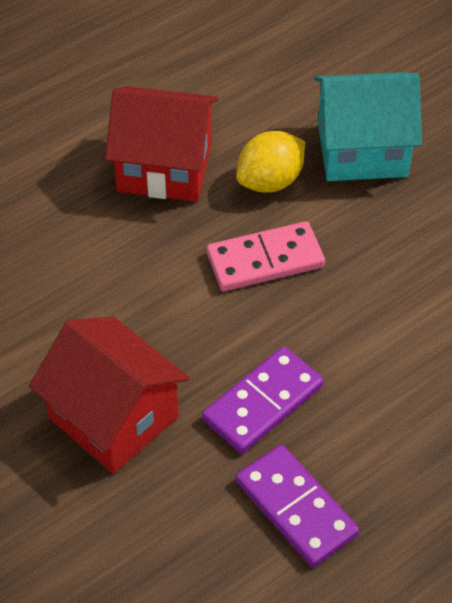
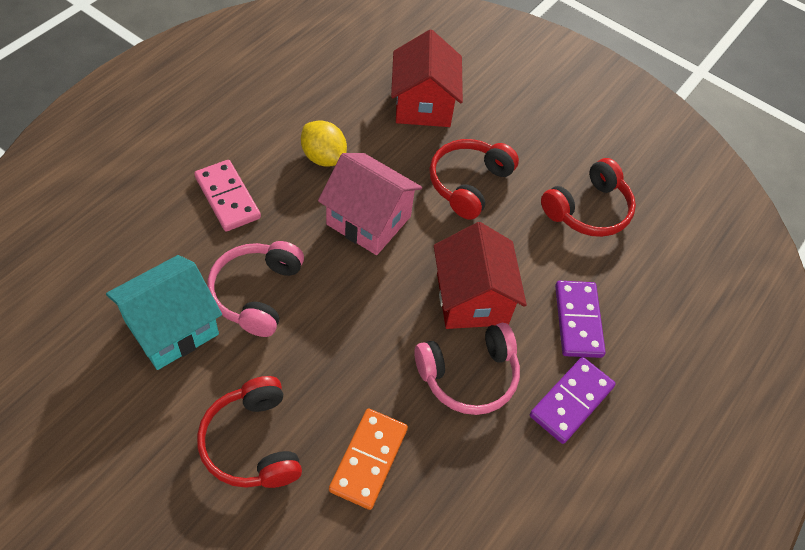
orange domino: none = 0 -> [329,409,408,510] = 1
pink headphones: none = 0 -> [207,241,304,337] [414,323,520,415] = 2
pink house: none = 0 -> [318,153,422,255] = 1
red headphones: none = 0 -> [197,376,302,488] [429,139,519,220] [541,158,636,237] = 3

